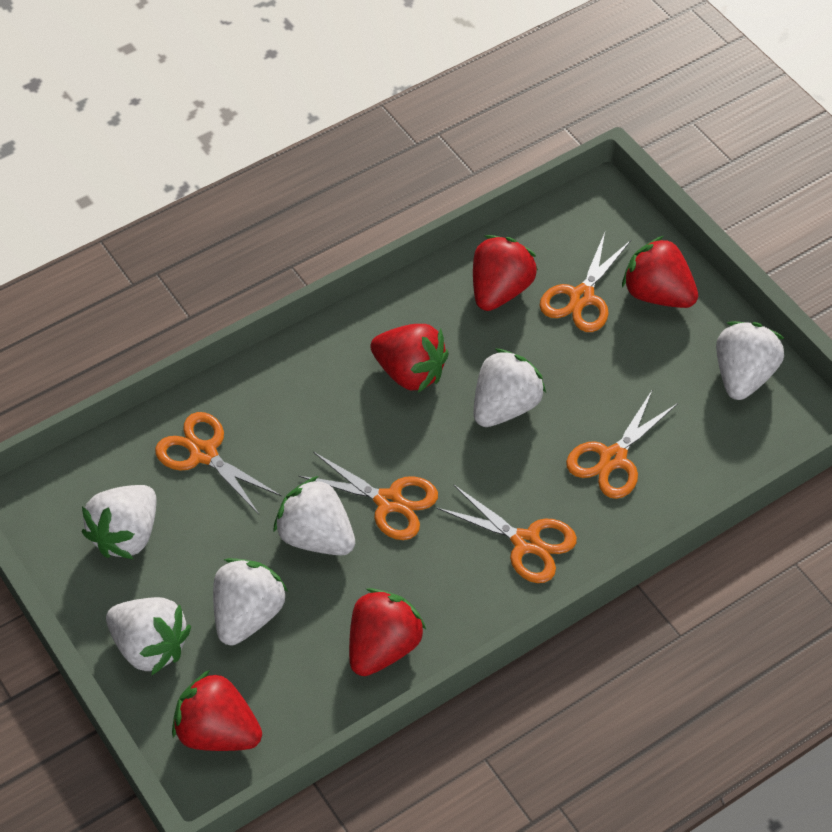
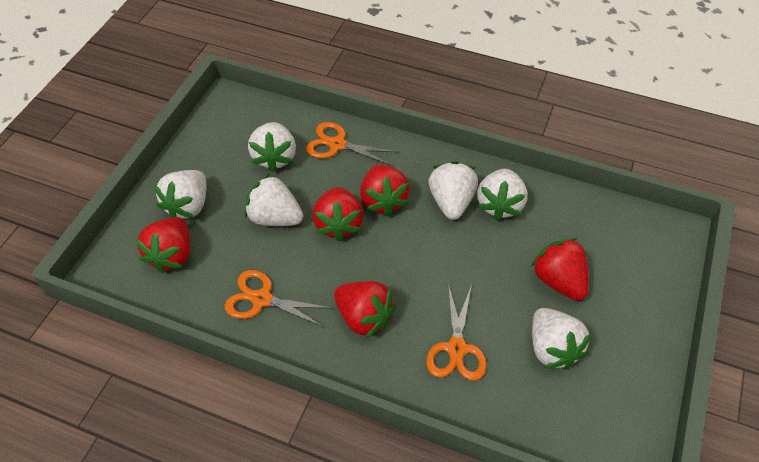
orange scissors: [155,412,281,514] [298,452,438,540] [437,485,577,583] [539,232,631,332] [566,389,678,499] = 5 -> [225,270,332,328] [306,122,399,166] [426,284,487,381] = 3

